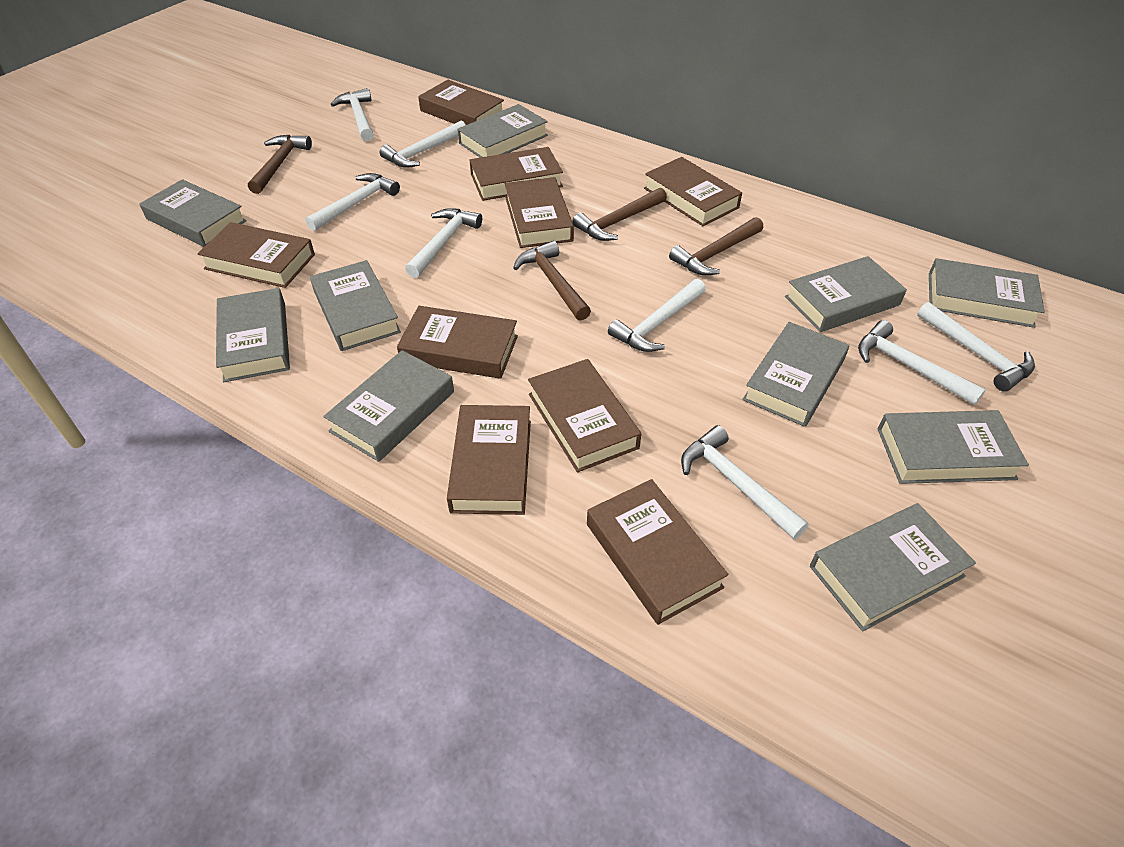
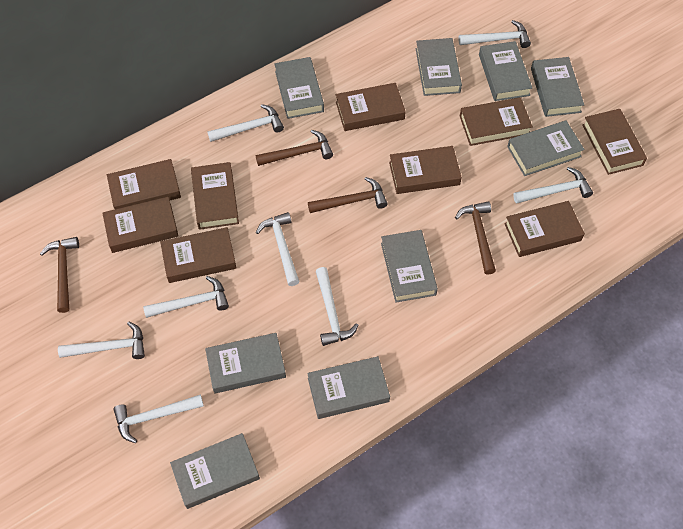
grey book: [140,179,247,247] [216,288,290,382] [310,260,401,351] [323,350,454,462] [457,104,548,158] [742,322,849,427] [785,256,907,332] [810,503,976,631] [878,410,1029,484] [929,258,1045,328] = 10 -> [170,433,260,509] [205,333,286,393] [274,57,324,119] [307,356,390,419] [381,230,438,302] [416,38,462,96] [479,41,532,101] [507,121,585,176] [531,57,584,117] = 9

